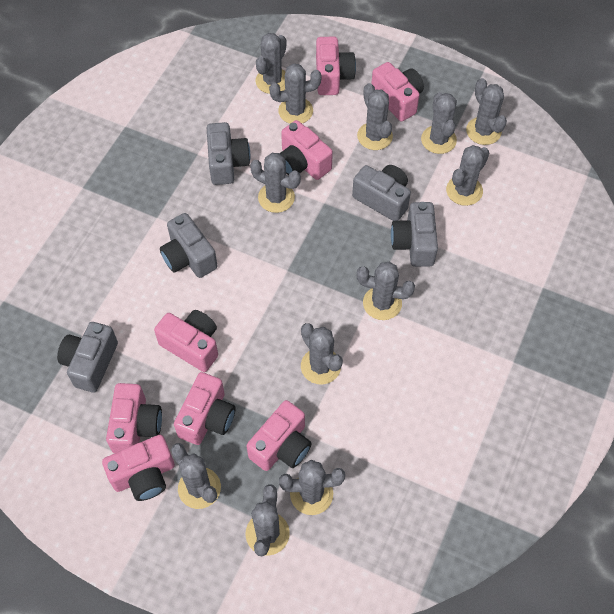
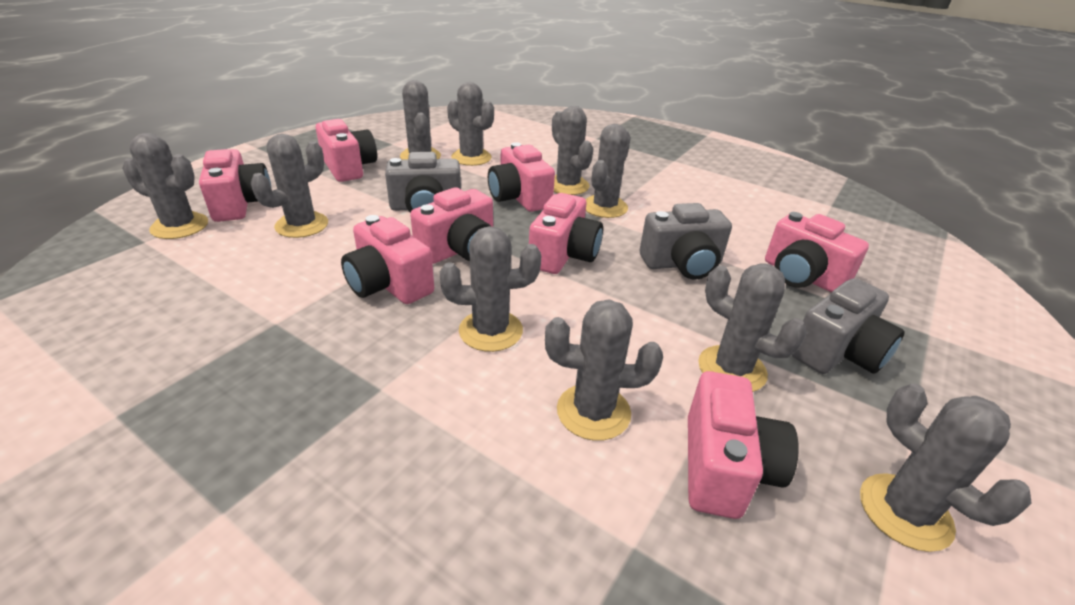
grey cactus: [171,443,221,509] [245,484,290,557] [250,153,301,213] [255,33,286,94] [269,63,322,124] [279,460,345,515] [301,323,343,385] [357,83,393,150] [357,262,415,320] [421,92,457,154] [446,145,489,206] [466,78,507,145] = 12 -> [122,133,208,239] [251,134,328,238] [400,80,441,160] [440,226,541,352] [447,82,494,166] [545,299,663,441] [552,106,593,195] [586,124,631,218] [698,263,807,392] [860,384,1032,552] = 10
grey camera: [57,322,118,393] [160,213,217,278] [207,122,250,185] [352,165,411,221] [391,202,438,267] = 5 -> [385,152,461,213] [640,203,732,280] [792,278,905,374] = 3

